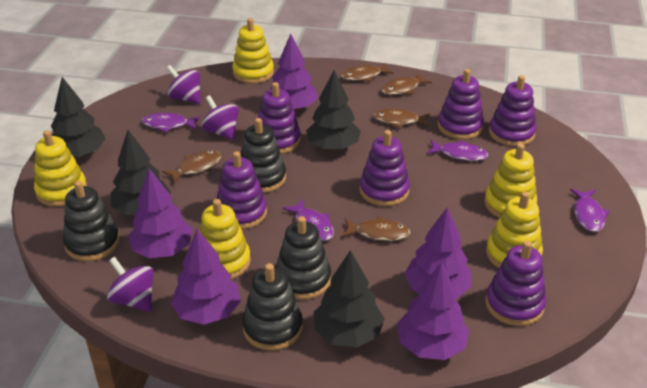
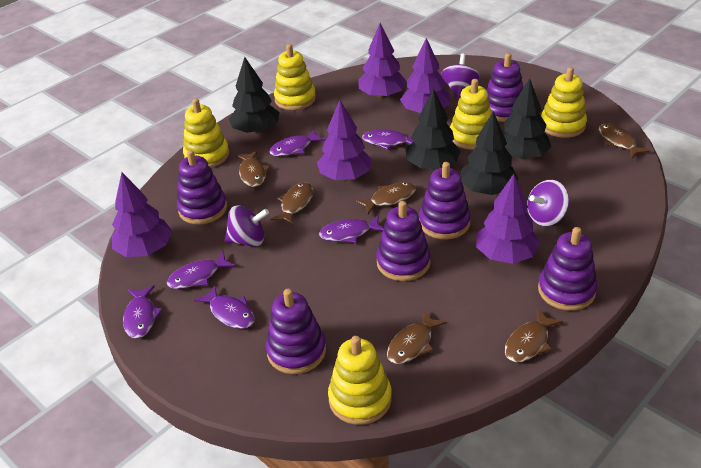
black stacking toy: [63,181,120,261] [241,118,286,193] [242,263,303,351] [275,216,331,300] = 4 -> none = 0
brown fish: [162,151,221,184] [341,63,394,82] [342,216,411,241] [373,108,430,128] [381,73,432,95] = 5 -> [236,151,270,187] [271,183,313,225] [355,182,416,214] [387,310,447,364] [505,309,563,362] [599,123,651,158] = 6
purple fish: [142,113,200,133] [282,199,334,241] [427,140,488,161] [570,189,610,232] = 4 -> [123,285,163,338] [167,251,236,289] [194,285,255,329] [269,130,325,157] [319,215,384,243] [362,129,413,150] = 6

